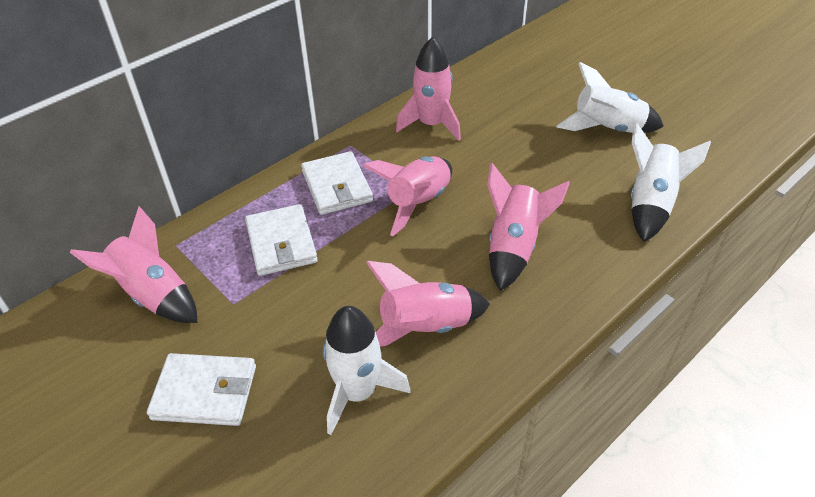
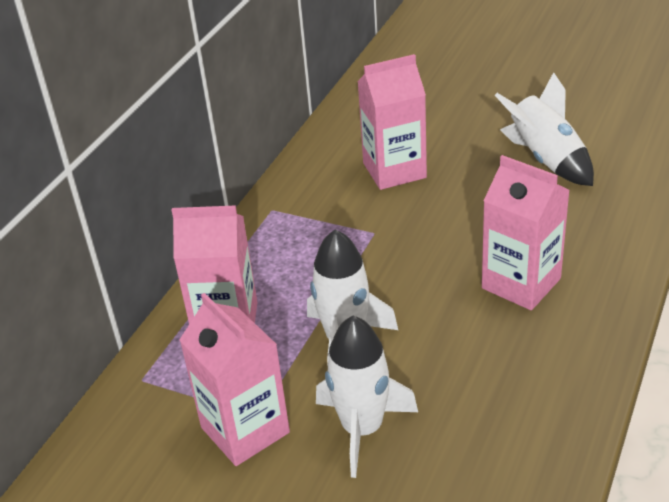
pink carton: none = 0 -> [172,205,257,324] [180,293,290,466] [357,54,427,190] [482,155,570,310] = 4
pink rocket: [70,206,198,323] [363,156,452,236] [366,261,490,347] [396,37,461,141] [487,163,570,291] = 5 -> none = 0
white wallet: [147,353,256,426] [245,204,318,276] [301,151,373,215] = 3 -> none = 0

